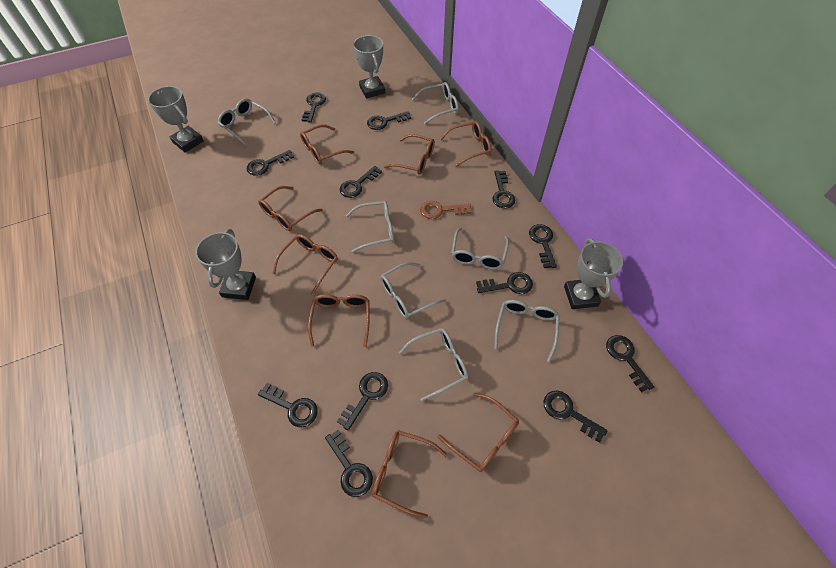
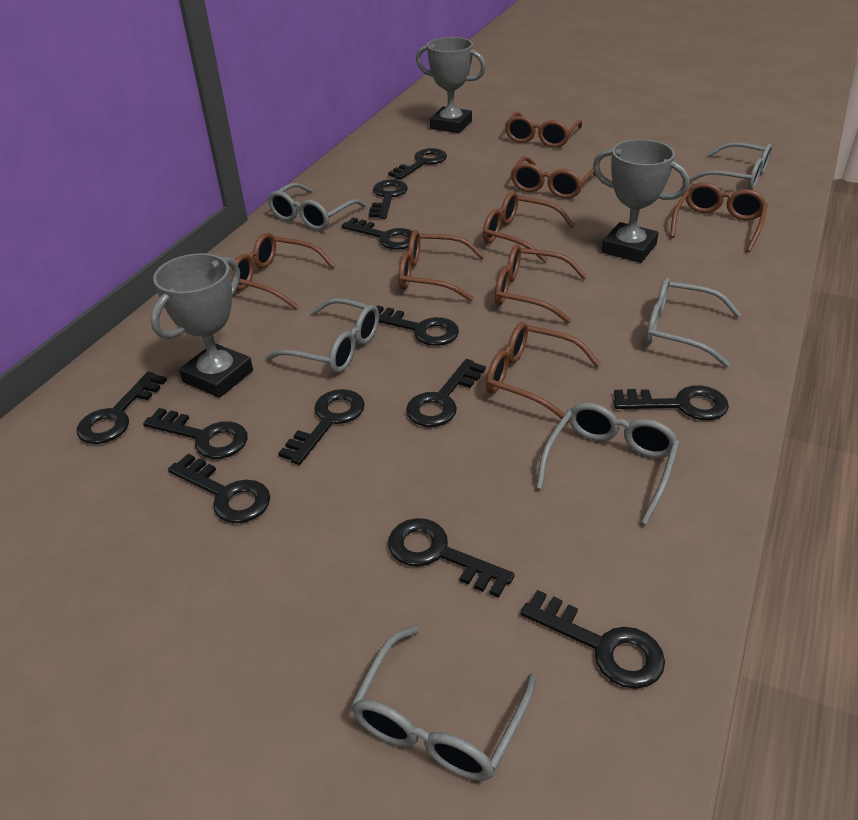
brown key: [420,201,471,219] = 1 -> none = 0
grey glasses: [218,98,276,145] [346,201,394,253] [381,262,446,319] [399,328,468,402] [412,82,459,124] [451,228,509,270] [494,300,560,362] = 7 -> [265,298,379,373] [268,183,366,231] [351,626,537,781] [536,403,680,525] [646,278,741,367] [689,142,772,190] = 6
grey trophy: [148,86,203,153] [195,229,256,300] [353,35,385,99] [564,238,623,309] = 4 -> [151,253,253,398] [416,37,486,133] [593,139,689,263] = 3

